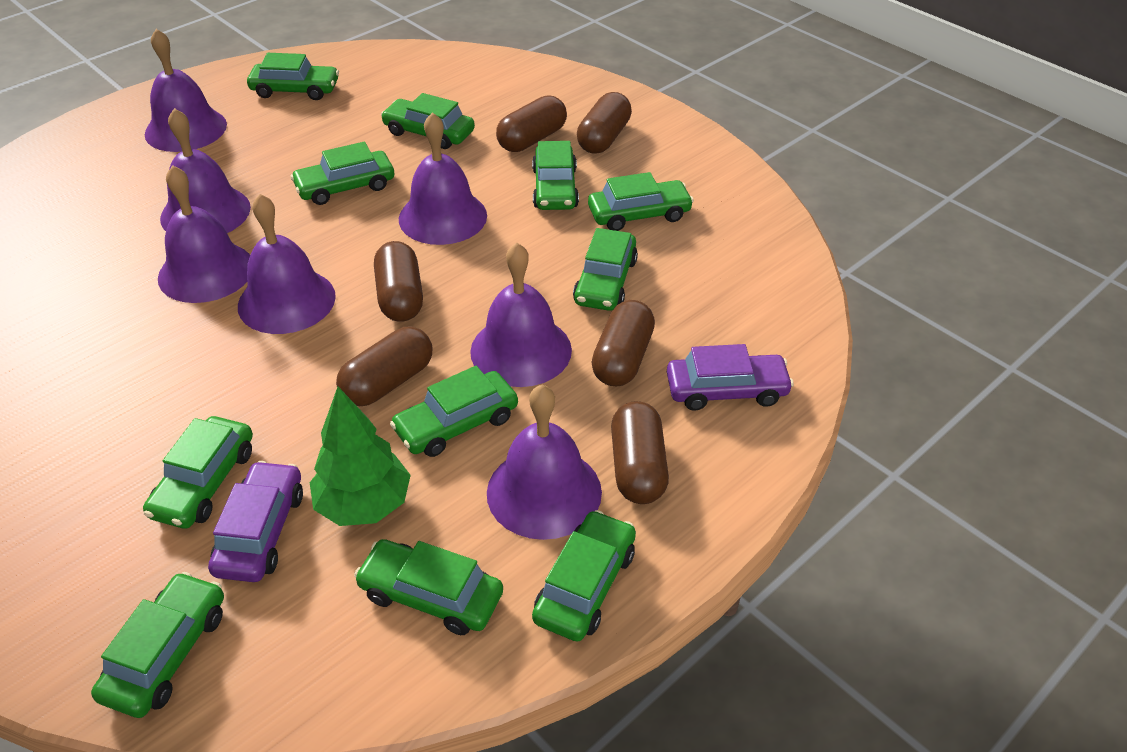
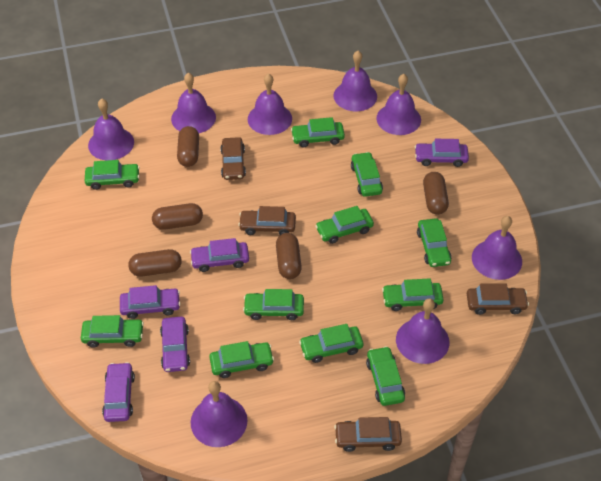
brown capsule: [336,327,433,406] [374,241,423,322] [496,95,567,152] [577,92,632,154] [592,300,655,386] [611,401,669,504] = 6 -> [128,249,182,277] [152,203,203,230] [177,126,199,167] [276,233,302,279] [423,172,449,215] = 5
brown car: none = 0 -> [220,137,246,180] [238,206,296,235] [334,417,402,452] [467,283,529,315] = 4
green tree: [310,387,411,526] = 1 -> none = 0
purple bell: [145,29,227,152] [158,165,250,303] [160,108,251,233] [238,194,336,334] [399,112,487,245] [470,243,572,387] [487,385,602,540] = 7 -> [88,98,134,160] [171,73,216,133] [191,381,248,447] [248,73,292,135] [334,51,377,111] [376,74,421,135] [396,299,450,364] [472,216,522,280] = 8
purple car: [208,461,303,582] [667,344,794,411] = 2 -> [102,362,135,422] [120,285,181,319] [160,317,190,372] [190,238,249,272] [415,139,469,167] = 5

